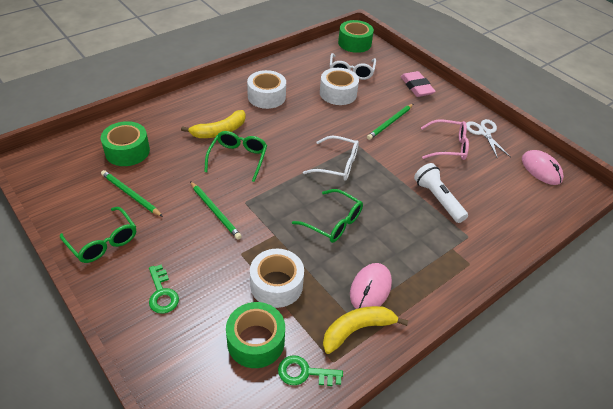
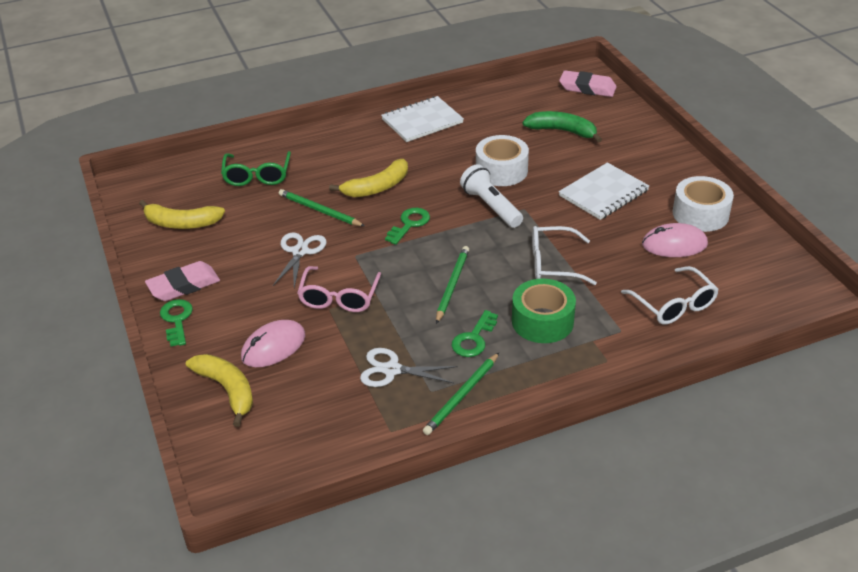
green banana: none = 0 -> [523,111,602,143] = 1
green glasses: [60,207,136,263] [204,131,267,182] [292,189,363,243] = 3 -> [221,151,291,186] = 1
green key: [149,264,179,314] [278,355,343,386] = 2 -> [160,299,193,347] [385,208,430,245] [452,310,498,357] = 3
green tape: [101,121,150,166] [226,302,285,368] [338,20,374,53] = 3 -> [512,279,576,343] = 1
pink eraser: [401,71,436,97] = 1 -> [145,261,220,301] [559,70,616,97] = 2
white notebook: none = 0 -> [381,96,464,142] [559,162,649,220] = 2
white scissors: [466,119,511,159] = 1 -> [273,232,327,288] [360,348,458,387] = 2
white tape: [247,70,286,109] [250,249,304,308] [320,68,359,105] = 3 -> [476,135,529,186] [673,176,734,232] = 2
yellow banana: [181,110,246,138] [323,306,409,354] = 2 -> [139,200,225,229] [186,354,253,427] [329,159,408,197] = 3

